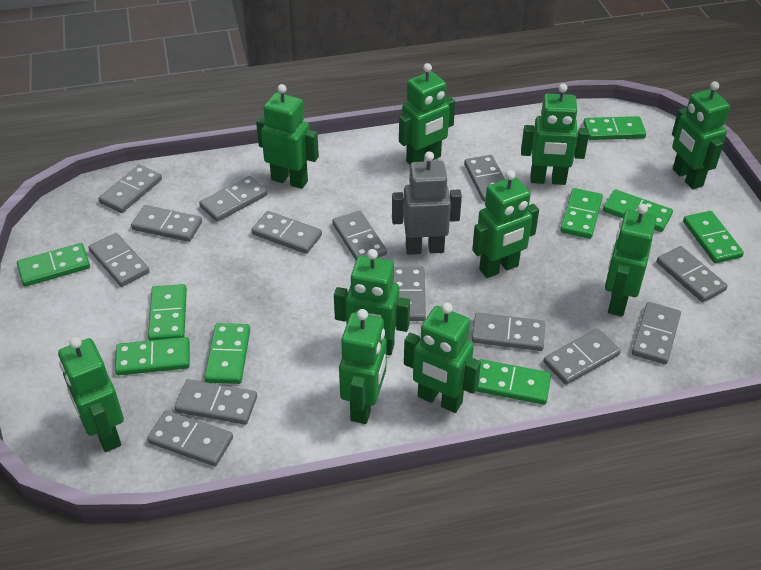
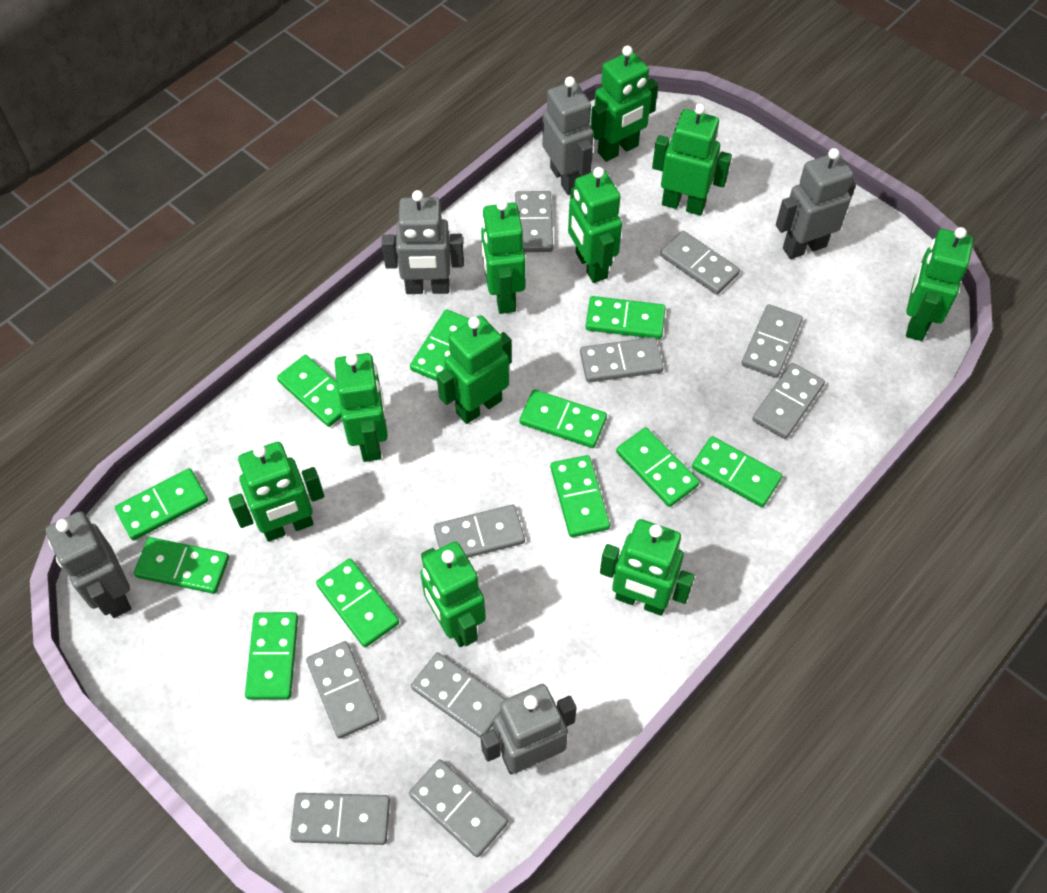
green domino: [17,243,90,287] [115,337,190,375] [148,284,187,341] [204,323,250,384] [476,359,551,405] [560,188,603,239] [583,116,646,140] [603,189,673,232] [683,211,744,263] = 9 -> [115,468,208,540] [134,537,229,594] [245,612,298,700] [277,355,342,427] [316,558,399,647] [410,309,470,381] [519,389,607,448] [551,455,610,537] [586,296,666,339] [616,427,700,507] [692,436,782,507] = 11
grey domino: [89,233,149,287] [98,165,162,213] [131,205,202,242] [147,410,233,466] [174,379,257,425] [199,176,267,222] [252,211,322,254] [332,211,387,260] [393,267,426,321] [464,155,505,202] [472,313,545,351] [543,328,621,385] [632,302,681,364] [657,246,728,302] = 14 -> [290,793,390,845] [306,641,380,738] [409,759,508,857] [411,652,505,738] [434,505,525,558] [515,191,553,252] [580,337,663,382] [660,231,740,295] [742,304,803,378] [752,363,825,439] = 10
grey robot: [392,151,462,255] = 1 -> [46,511,131,618] [382,190,464,294] [480,684,577,774] [542,76,594,195] [776,148,856,259] = 5

